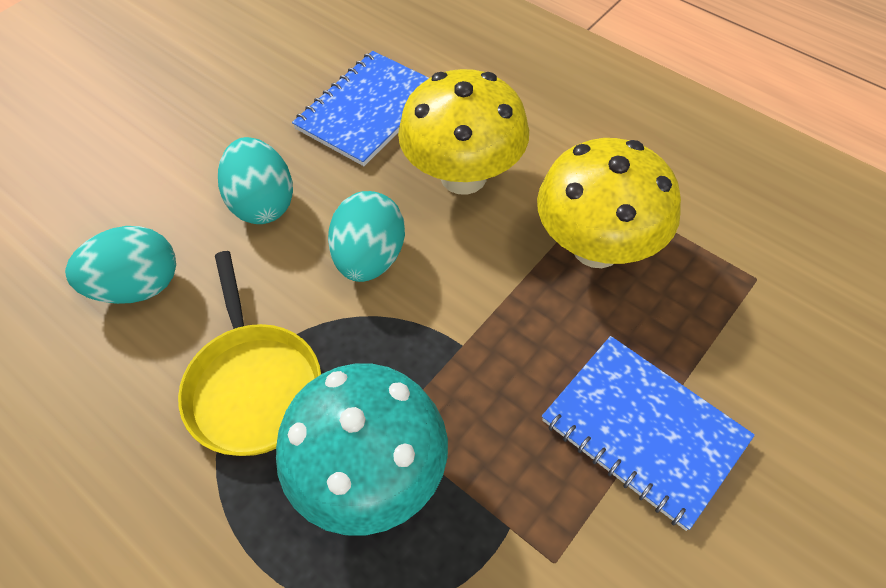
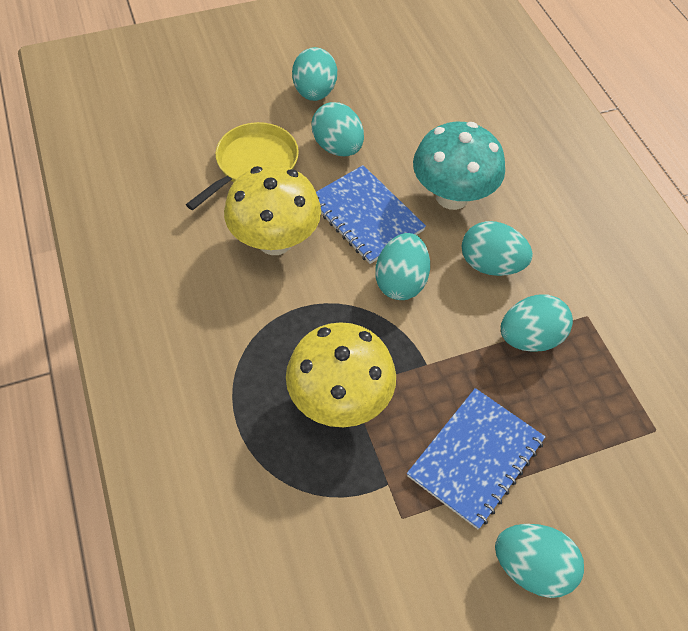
turquoise egg: [65,226,176,304] [218,137,293,224] [328,191,405,282] = 3 -> [292,47,337,101] [311,102,364,156] [375,233,430,300] [462,221,533,276] [495,524,584,598] [501,294,573,352] = 6

